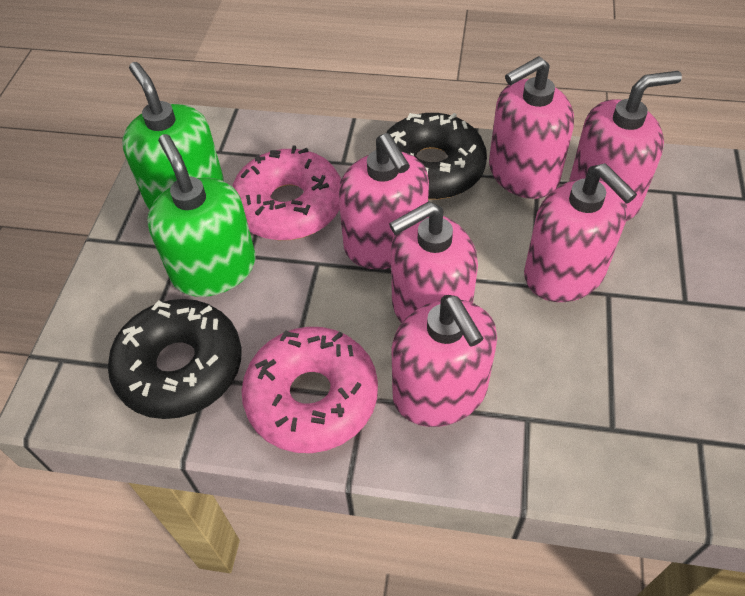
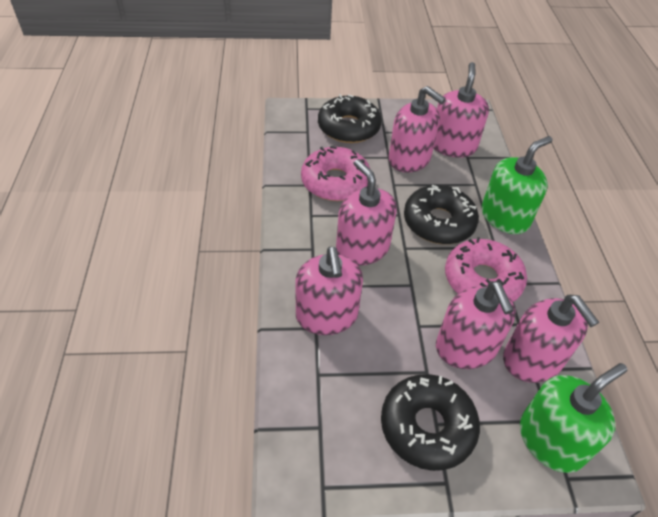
black donut: [108,299,242,419] [386,113,487,200] = 2 -> [318,94,382,143] [381,374,480,471] [404,185,479,244] = 3

